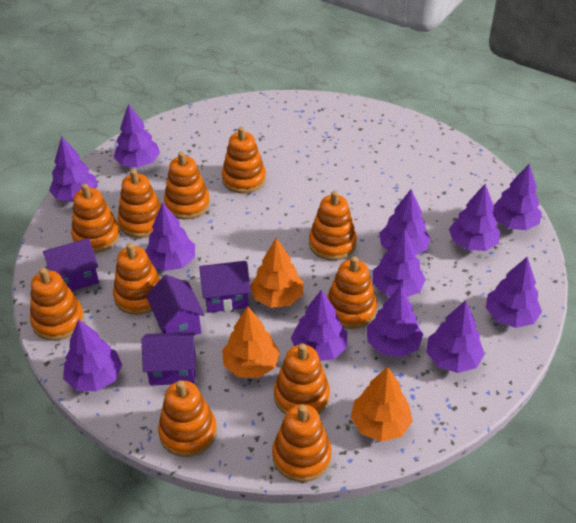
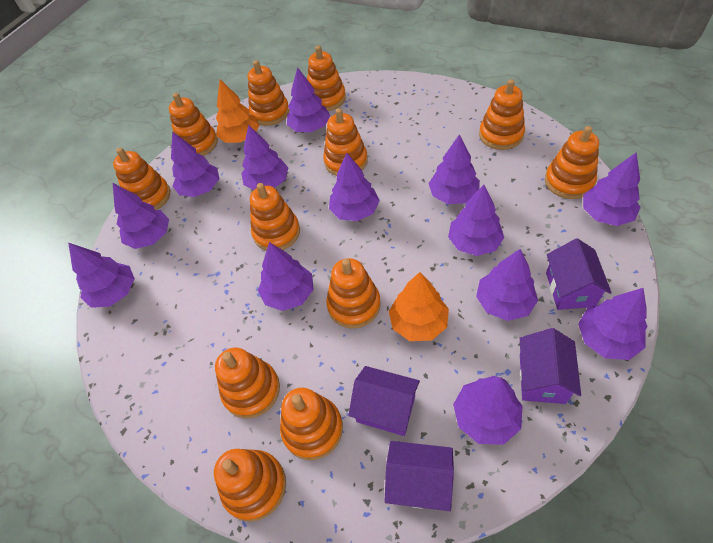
orange stacking toy: [30,268,84,341] [71,184,120,253] [113,243,160,315] [118,169,161,238] [158,380,217,457] [164,151,210,219] [222,127,266,194] [272,404,332,482] [274,343,330,414] [309,191,357,260] [327,256,377,329] = 11 -> [113,148,170,210] [169,93,218,156] [214,449,286,522] [215,348,280,418] [248,60,289,126] [250,183,300,251] [280,388,343,460] [307,45,346,111] [323,108,368,176] [326,258,381,329] [479,79,525,150] [545,126,599,199] = 12
orange tree: [222,306,280,378] [250,238,303,308] [351,367,413,442] = 3 -> [216,79,260,143] [389,272,449,341] = 2
purple tree: [49,136,98,202] [63,319,122,391] [114,104,160,168] [145,203,195,271] [291,289,347,361] [367,286,423,357] [373,229,426,297] [379,189,431,255] [426,300,485,373] [449,184,500,251] [486,257,542,328] [493,164,542,230] = 12 -> [68,243,135,308] [113,183,169,249] [171,132,219,197] [241,125,288,190] [258,242,314,311] [287,67,330,132] [329,153,380,221] [428,134,480,204] [448,185,504,256] [453,376,523,445] [476,249,538,321] [578,288,648,360] [583,152,641,226] = 13

